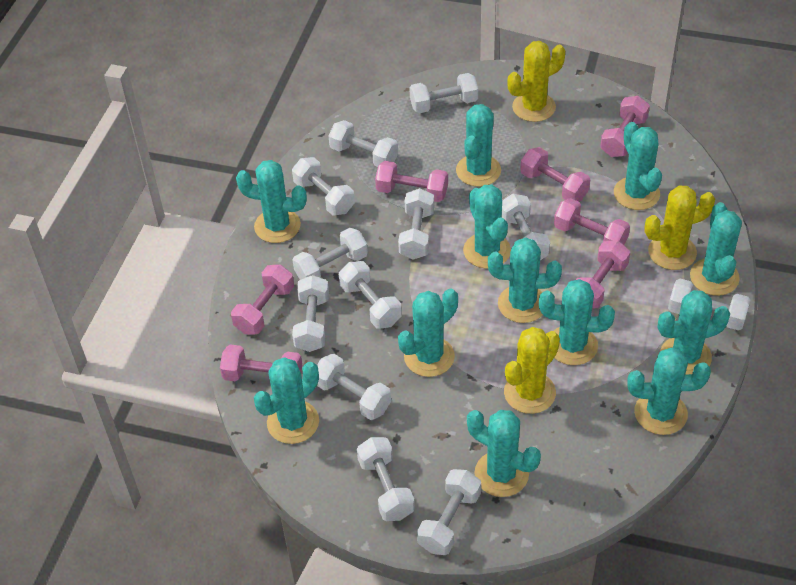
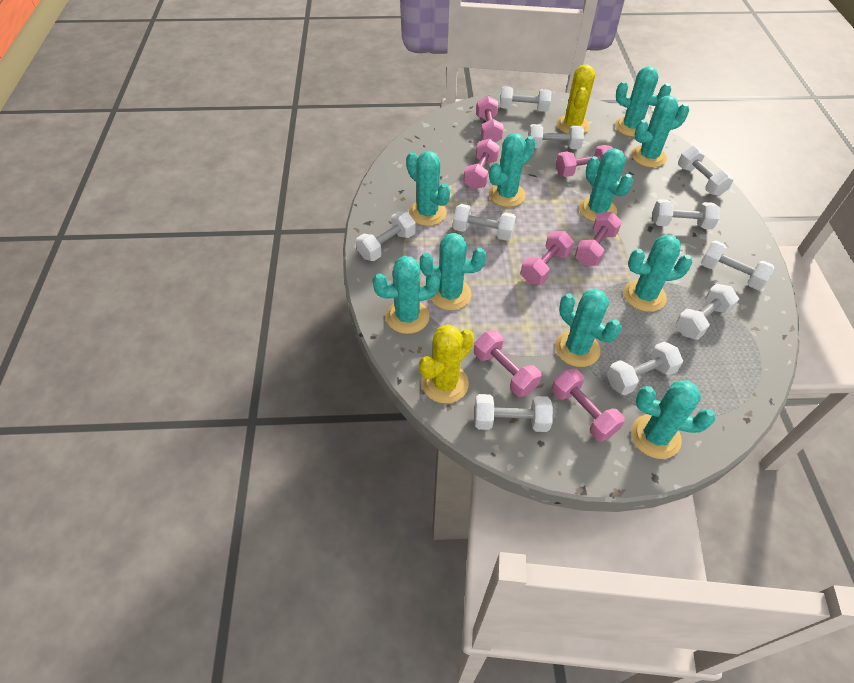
turquoise cactus: [236,160,307,243] [254,357,319,444] [398,288,458,377] [456,104,501,187] [463,185,511,268] [467,410,541,497] [488,238,562,323] [539,279,615,365] [614,122,662,210] [627,347,711,435] [658,290,730,375] [690,202,742,296] = 12 -> [373,256,440,334] [406,151,450,226] [420,233,486,310] [489,133,536,207] [555,289,622,367] [579,148,633,222] [615,66,672,137] [624,234,693,312] [631,96,689,168] [631,380,715,459] = 10
white dumbbell: [292,157,355,215] [292,275,329,352] [293,228,368,280] [317,354,391,420] [328,120,398,167] [339,261,402,329] [357,437,415,521] [398,188,434,260] [409,73,478,113] [417,469,481,555] [502,194,550,260] [668,279,751,330] = 12 -> [356,211,416,261] [453,204,516,241] [475,394,553,432] [500,86,552,112] [528,124,584,149] [607,342,683,395] [652,199,720,229] [675,284,739,340] [678,146,734,196] [701,241,774,290] = 10
yellow cactus: [504,327,560,414] [507,41,565,122] [644,185,715,270] = 3 -> [419,324,474,404] [556,64,595,134] = 2

